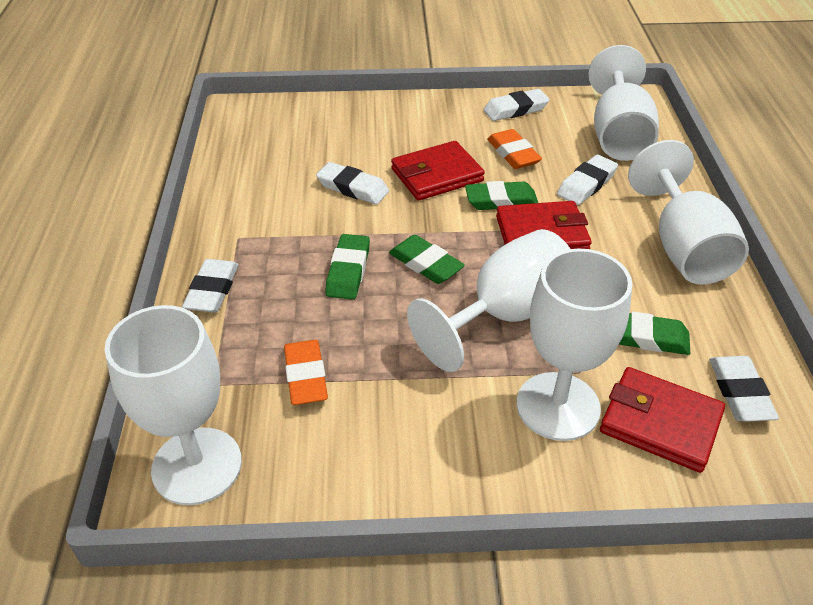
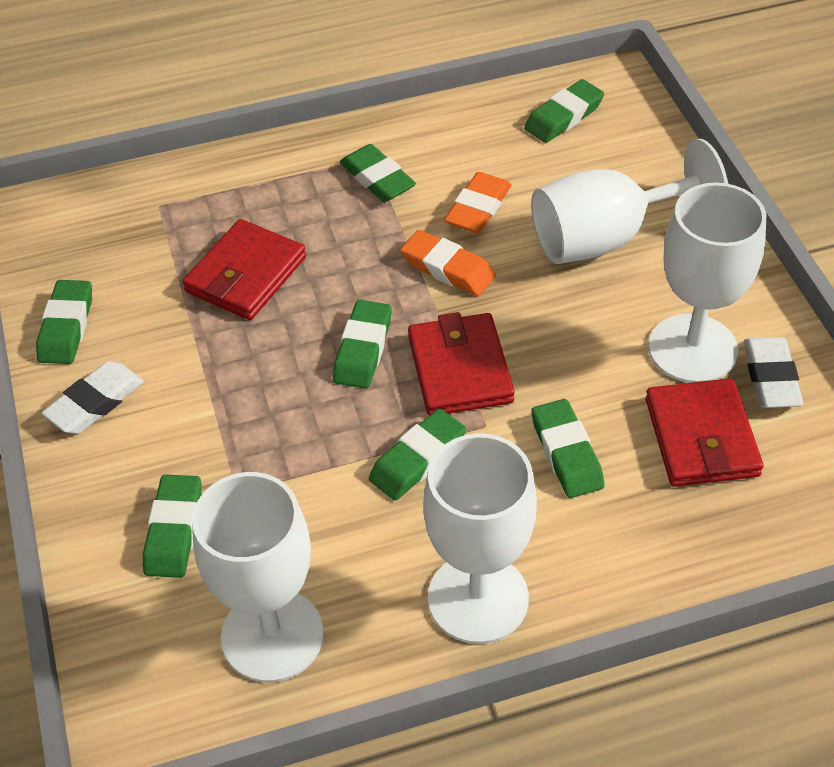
green eraser: [325,234,370,300] [389,235,465,284] [465,181,538,210] [619,311,690,355] = 4 -> [36,280,92,364] [143,474,202,578] [333,300,392,389] [340,144,416,202] [369,408,466,501] [524,79,604,143] [531,399,605,498] = 7
white eraser: [182,259,239,313] [316,162,389,205] [483,89,550,121] [557,155,618,205] [709,356,779,422] = 5 -> [41,361,144,434] [744,337,803,408] = 2
white goblet: [105,305,242,505] [407,229,570,372] [517,248,632,441] [588,45,659,161] [628,140,749,285] = 5 -> [192,472,324,682] [423,433,537,644] [531,139,728,264] [649,182,767,383] = 4

